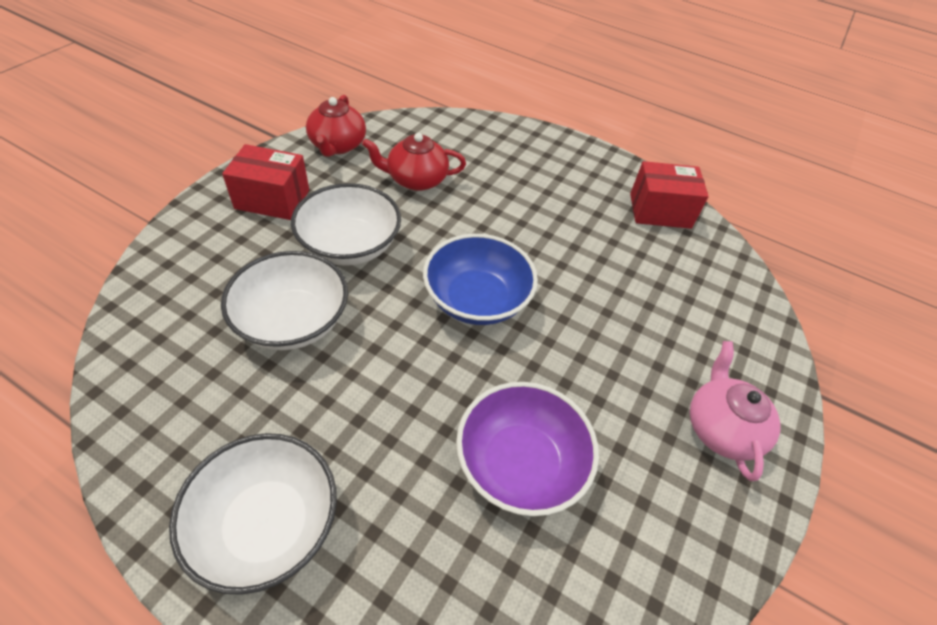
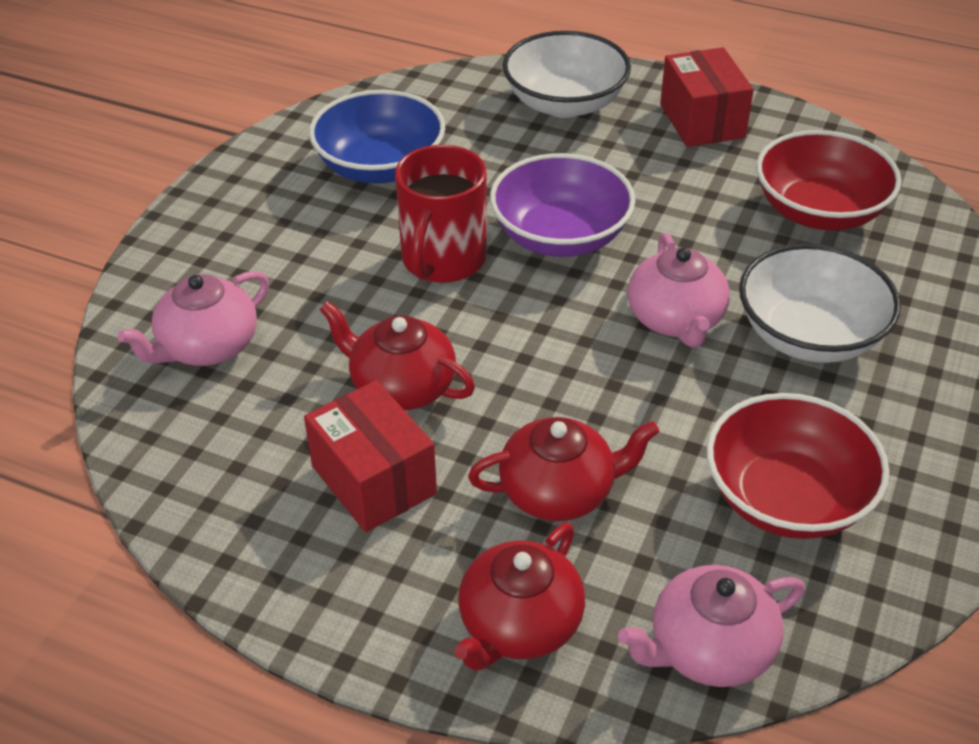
pink teapot: [690,341,781,481] = 1 -> [117,271,269,366] [618,565,805,687] [628,233,730,347] = 3
red bowl: none = 0 -> [706,393,890,539] [756,130,902,231] = 2
red mug: none = 0 -> [395,145,487,283] = 1
red teapot: [306,95,366,157] [362,133,466,191] = 2 -> [319,301,475,410] [454,523,585,671] [468,417,659,521] = 3
white bowl: [169,433,337,595] [221,251,348,350] [291,183,401,266] = 3 -> [503,31,631,118] [739,244,901,363] = 2

